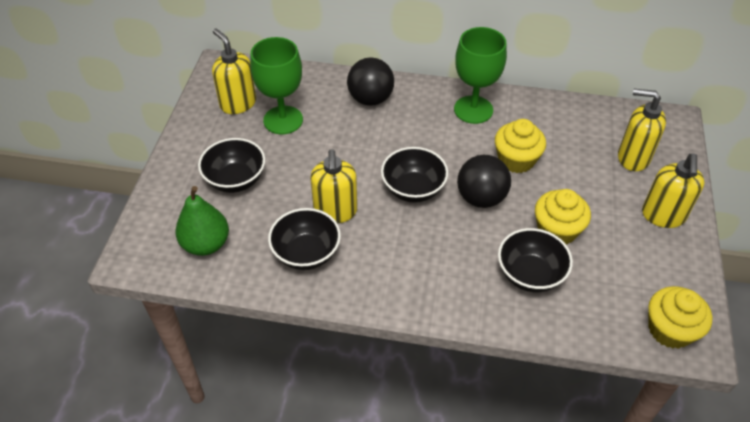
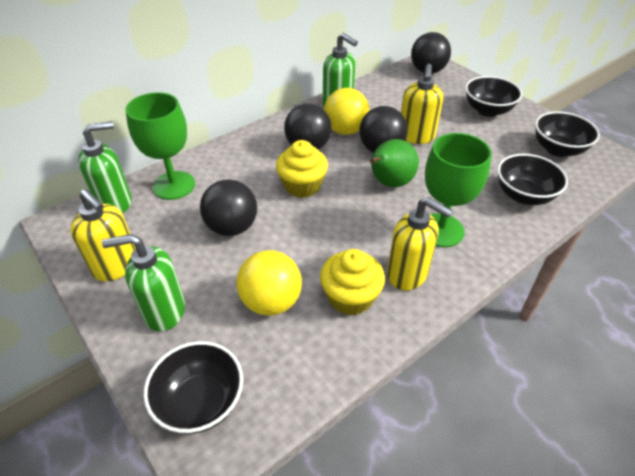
black ball: [347,57,394,106] [457,155,511,208] = 2 -> [200,179,257,236] [284,103,332,149] [359,106,408,153] [411,32,451,74] = 4
green soap dispenser: none = 0 -> [78,121,132,213] [102,234,185,332] [323,33,358,106] = 3
yellow ball: none = 0 -> [237,250,302,316] [324,88,370,135] = 2
yellow cupcake: [495,119,546,173] [535,189,591,245] [648,286,713,349] = 3 -> [276,140,328,198] [320,249,385,316] = 2
yellow soap dispenser: [212,28,256,114] [310,149,357,223] [618,89,666,171] [642,154,705,228] = 4 -> [70,189,136,281] [387,197,453,291] [401,63,443,144] = 3

